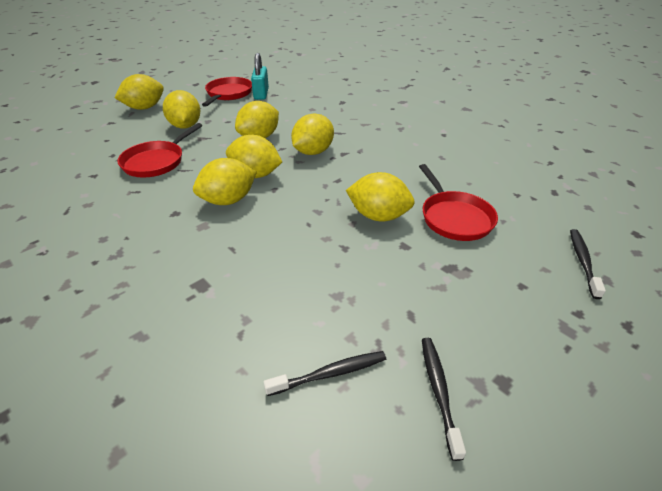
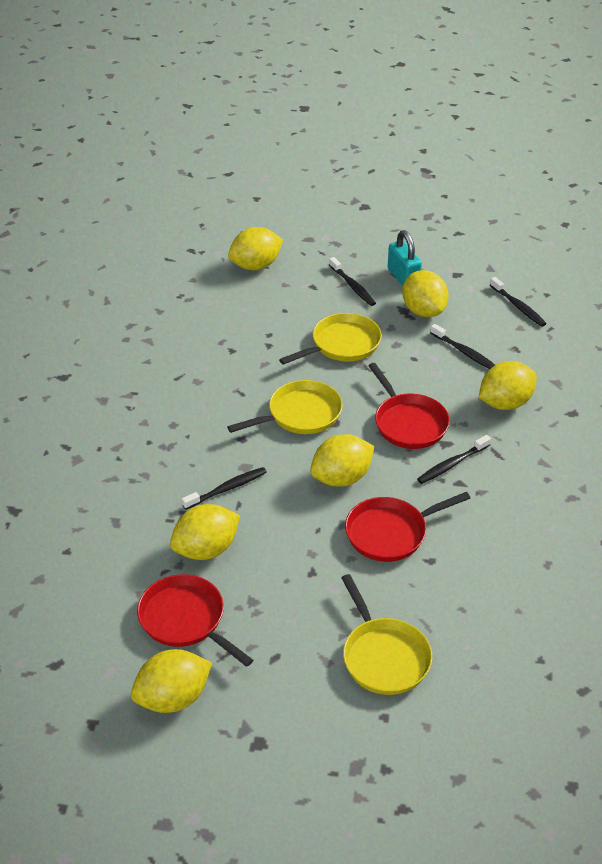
black toothbrush: [264,351,386,396] [422,338,466,461] [570,229,606,299] = 3 -> [182,467,267,510] [329,257,376,306] [417,435,491,484] [430,324,495,369] [490,277,547,327] = 5
yellow lemon: [115,74,164,110] [163,90,200,128] [193,158,257,205] [226,135,282,178] [235,101,279,138] [291,114,334,155] [346,172,415,221] = 7 -> [131,649,212,713] [170,504,240,560] [228,227,283,270] [310,434,374,487] [402,270,449,317] [479,361,537,410] = 6
yellow pan: none = 0 -> [227,380,343,434] [279,313,382,365] [341,574,432,695] = 3

